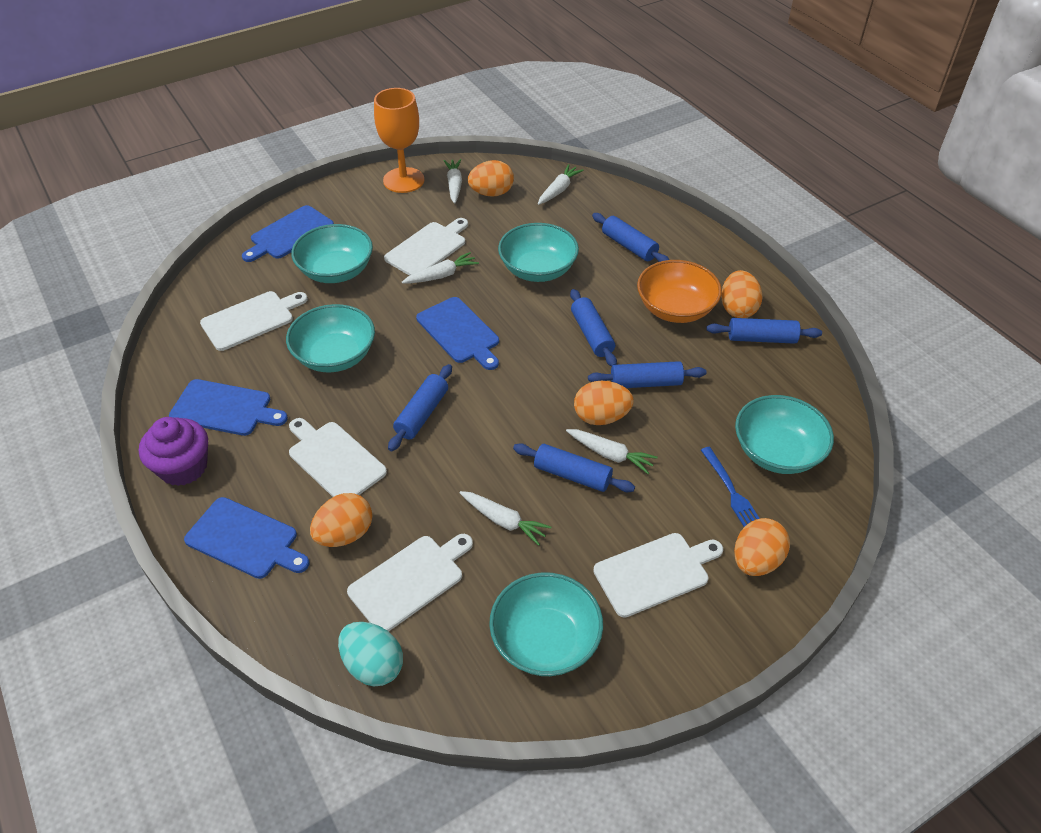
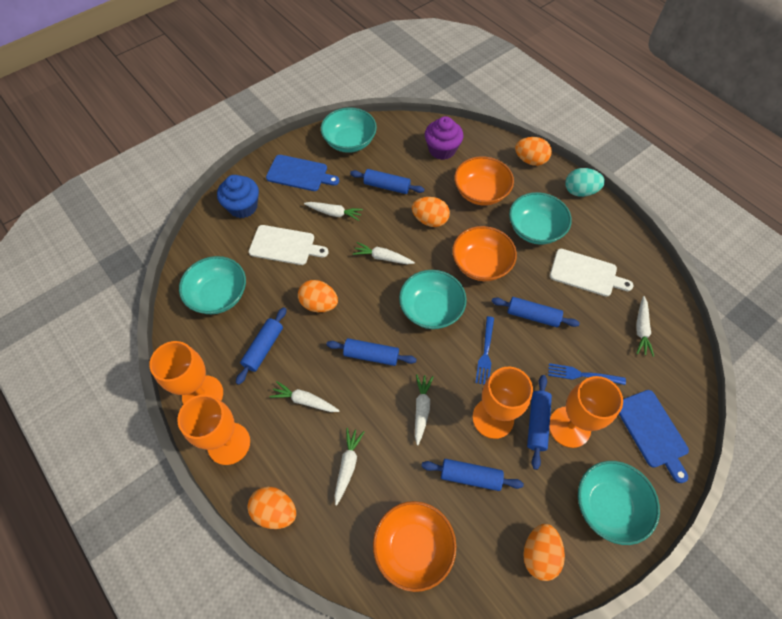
blue cupcake: none = 0 -> [217,175,259,218] = 1
blue cutting board: [169,379,288,436] [184,497,309,579] [242,205,334,262] [416,297,499,370] = 4 -> [266,155,339,191] [619,390,689,483] = 2
blue fork: [701,447,760,527] = 1 -> [475,316,494,384] [548,363,626,385] = 2
orange bowl: [637,260,722,323] = 1 -> [373,501,457,592] [452,226,517,281] [454,156,514,205] = 3
orange goblet: [374,88,424,193] = 1 -> [149,341,223,405] [177,395,250,465] [473,367,533,439] [549,376,623,448] = 4
white carrot: [402,252,479,283] [444,159,462,204] [459,491,551,546] [538,164,584,205] [566,429,658,474] = 5 -> [269,381,340,412] [304,202,363,221] [335,428,364,505] [353,242,415,264] [415,374,433,445] [636,296,654,357] = 6
white cutting board: [200,291,308,351] [289,418,387,497] [347,534,473,632] [384,218,468,276] [593,533,723,618] = 5 -> [249,225,328,265] [550,249,633,297] = 2

